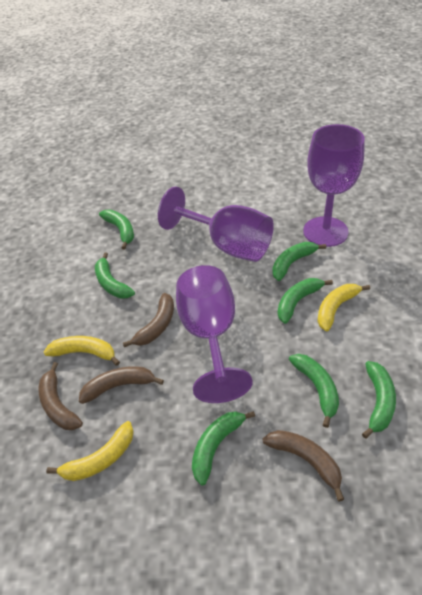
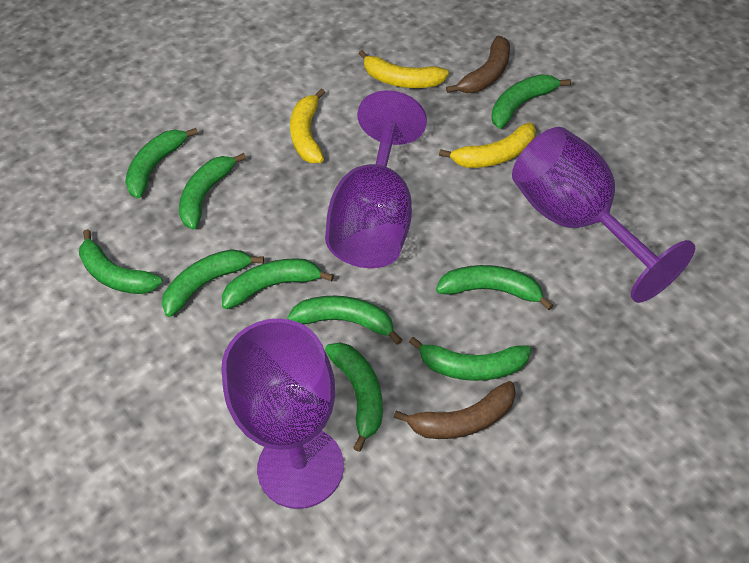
brown banana: [39,362,83,430] [79,366,164,404] [123,293,174,347] [263,430,344,501] = 4 -> [393,381,516,439] [446,35,510,93] = 2
green banana: [95,252,135,299] [99,210,134,250] [192,411,255,485] [272,242,326,281] [277,278,333,324] [289,354,339,428] [362,361,396,439] = 7 -> [79,229,163,294] [125,128,198,198] [162,249,264,317] [179,153,246,229] [222,258,334,309] [287,296,402,345] [325,342,383,452] [409,337,531,381] [436,265,553,310] [492,74,571,129] = 10

